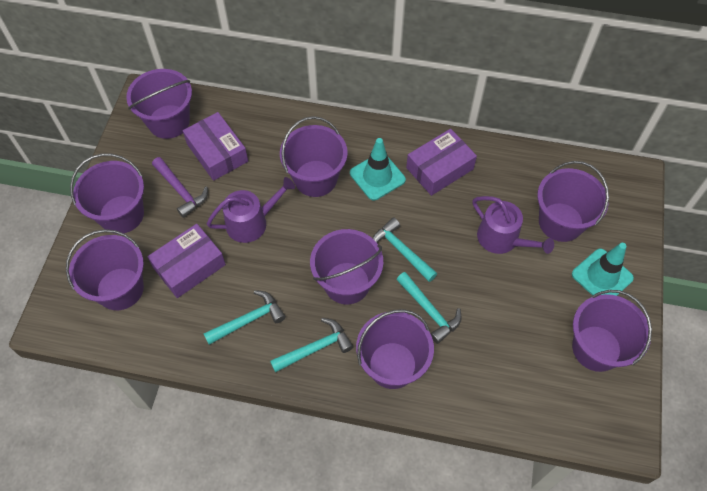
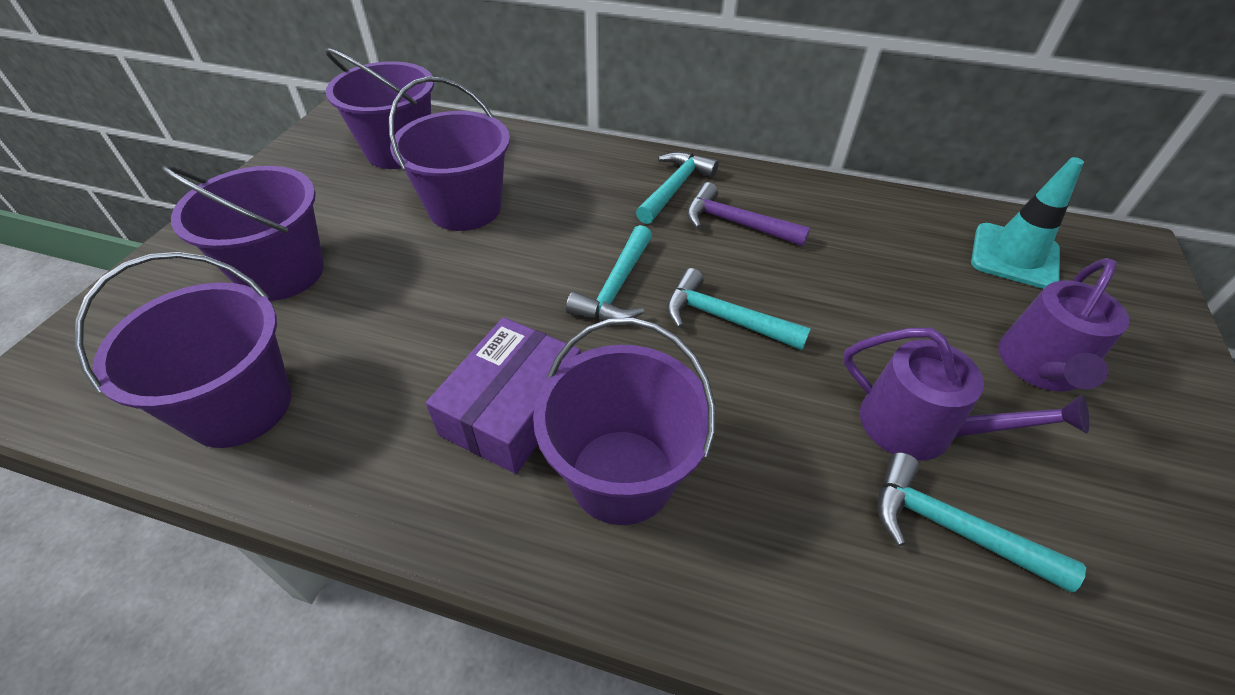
purple box: [147,224,226,298] [183,112,248,181] [406,129,477,196] = 3 -> [426,317,581,474] = 1
purple bucket: [66,229,144,310] [70,154,144,234] [126,69,192,139] [280,116,348,197] [310,229,383,304] [356,309,434,389] [537,161,609,242] [572,290,652,372] = 8 -> [75,252,291,448] [162,166,324,301] [325,48,434,169] [389,76,510,231] [533,318,715,525] = 5
turquoise traffic cone: [350,138,406,201] [572,243,634,296] = 2 -> [971,157,1084,289] = 1

